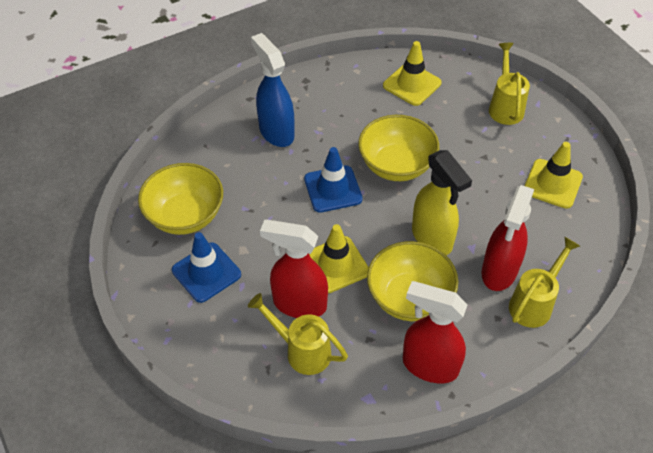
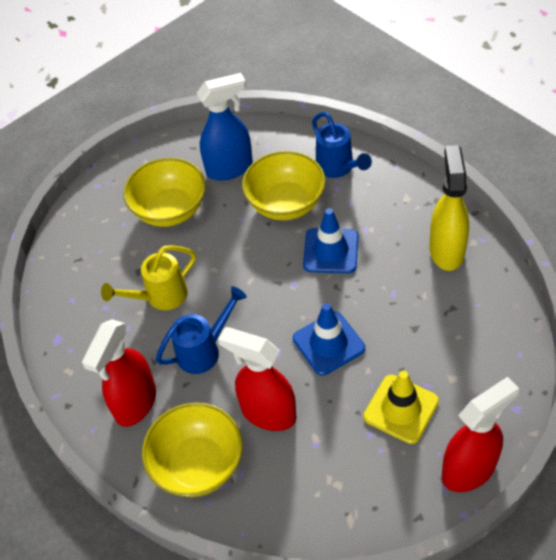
blue watering can: none = 0 -> [156,286,247,374] [312,112,372,178] = 2
yellow traffic cone: [309,224,369,293] [383,41,442,106] [525,142,583,209] = 3 -> [363,371,439,444] = 1
yellow watering can: [248,293,348,375] [489,43,530,125] [509,237,580,328] = 3 -> [101,245,196,310] = 1

